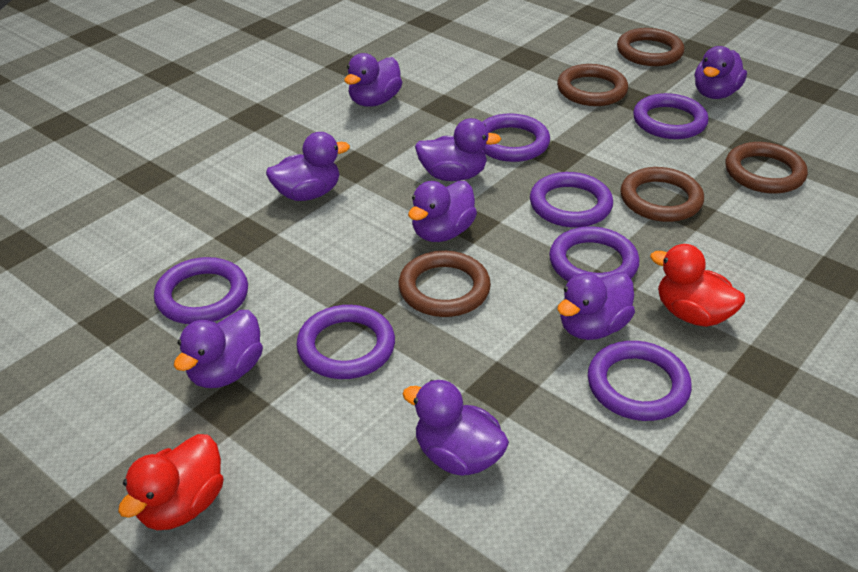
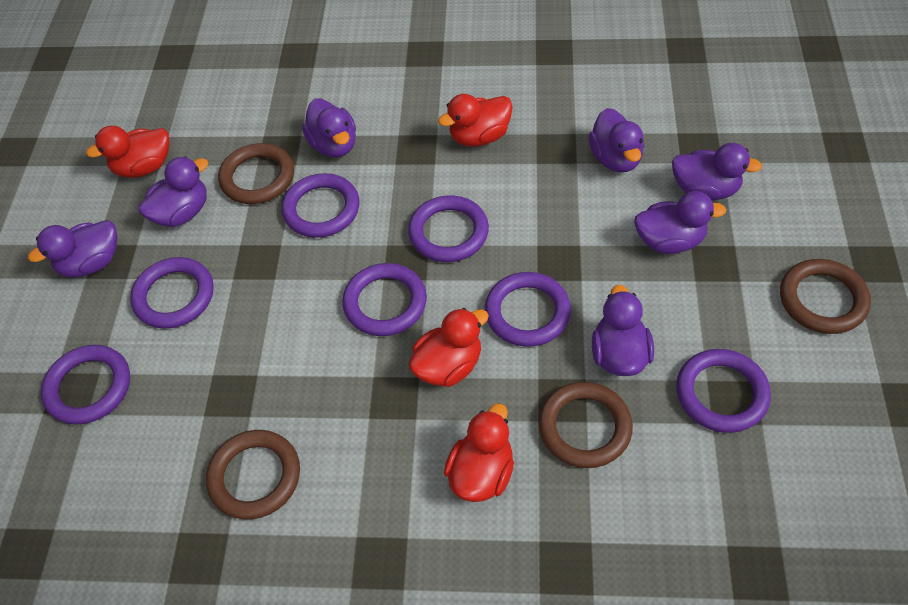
brown ring: [399,251,491,317] [557,64,628,106] [617,28,684,66] [620,167,704,222] [725,142,808,194] = 5 -> [206,430,300,519] [218,143,294,204] [538,382,633,468] [780,259,871,334] = 4
purple duck: [174,310,263,388] [266,132,350,201] [344,53,402,107] [403,380,509,476] [408,181,477,242] [415,118,501,181] [557,272,635,340] [695,46,747,99] = 8 -> [28,220,117,277] [138,156,208,227] [302,99,356,157] [588,108,644,172] [592,285,654,376] [634,191,726,254] [672,143,762,200] = 7
red duck: [118,434,224,530] [650,244,745,327] = 2 -> [86,126,170,178] [409,308,489,387] [438,94,513,147] [444,403,514,502] = 4

